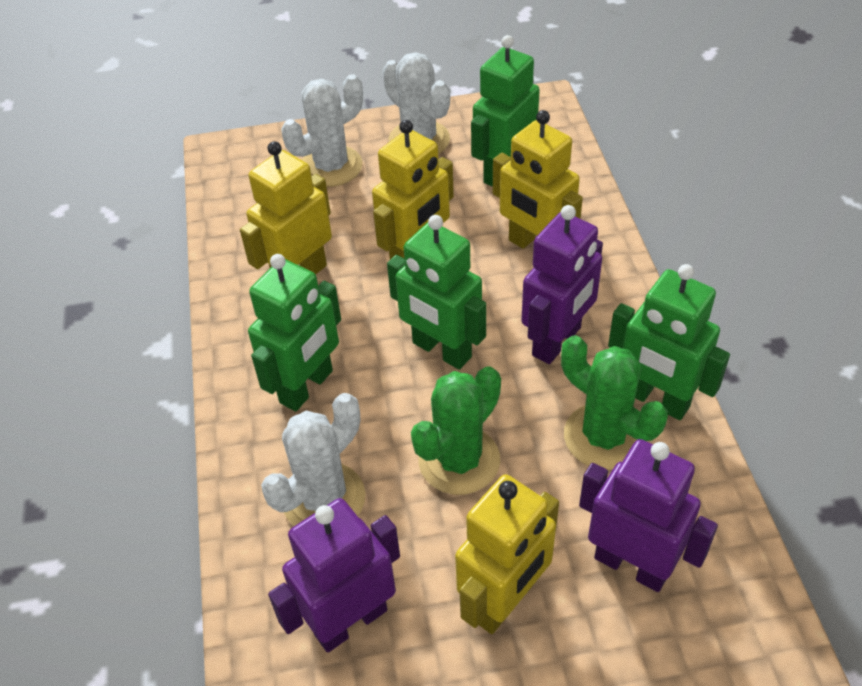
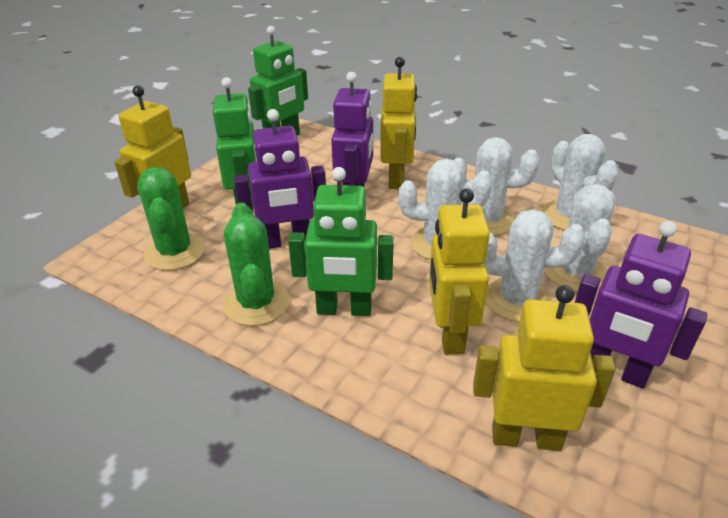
green robot: [248,254,341,411] [387,215,486,370] [471,35,540,187] [608,264,730,420] = 4 -> [213,77,257,213] [248,26,308,135] [288,167,394,316] = 3
white cactus: [261,393,365,526] [281,74,363,187] [383,52,450,154] = 3 -> [399,159,493,260] [454,137,540,236] [485,210,586,322] [542,134,619,230] [544,184,616,292] = 5

